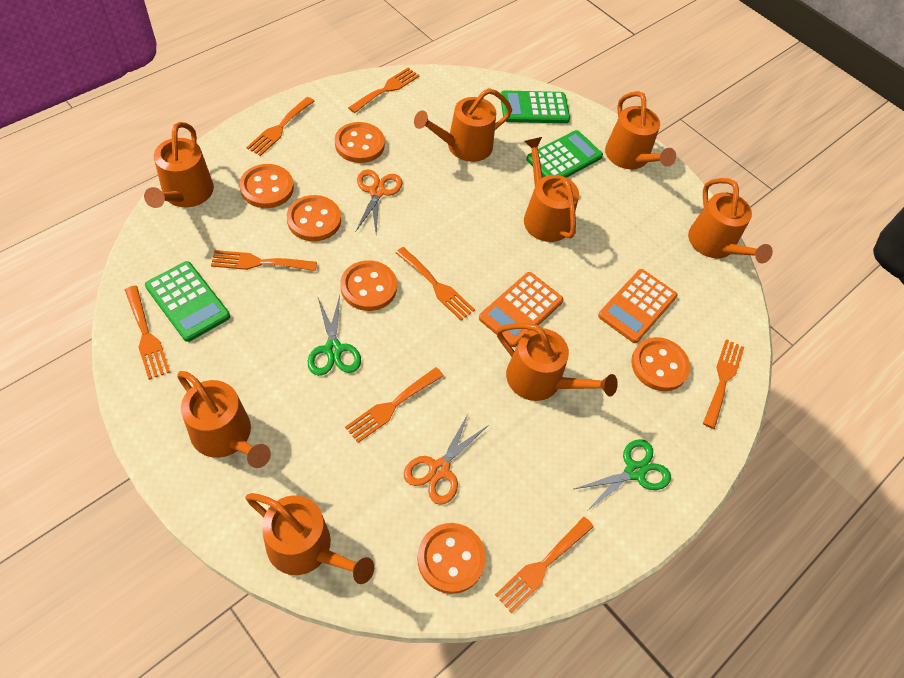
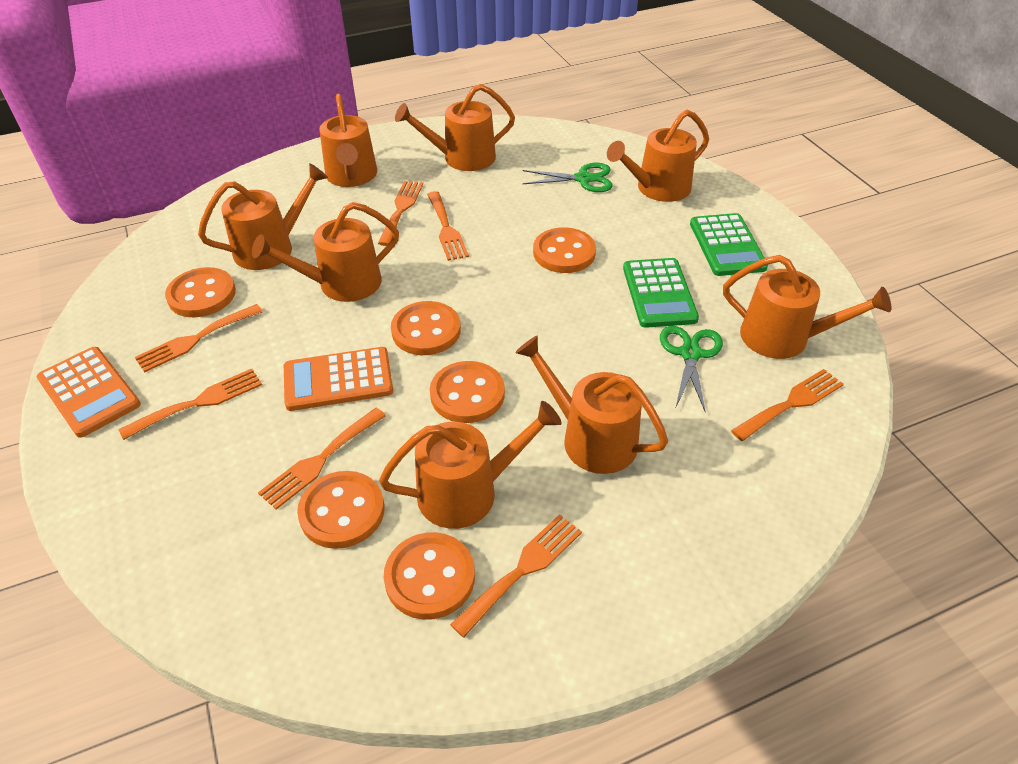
green calculator: [145,261,230,342] [501,90,570,123] [527,130,603,178] = 3 -> [623,258,699,328] [690,213,768,276] = 2
orange fork: [125,286,170,380] [211,250,317,271] [246,97,315,156] [345,367,444,443] [348,68,419,113] [395,247,475,321] [495,517,594,613] [703,339,744,429] = 8 -> [118,369,262,440] [135,304,263,373] [258,408,386,510] [378,181,423,246] [427,191,469,261] [450,514,582,638] [731,369,844,441] = 7
orange scissors: [356,169,403,234] [404,414,487,505] = 2 -> none = 0

